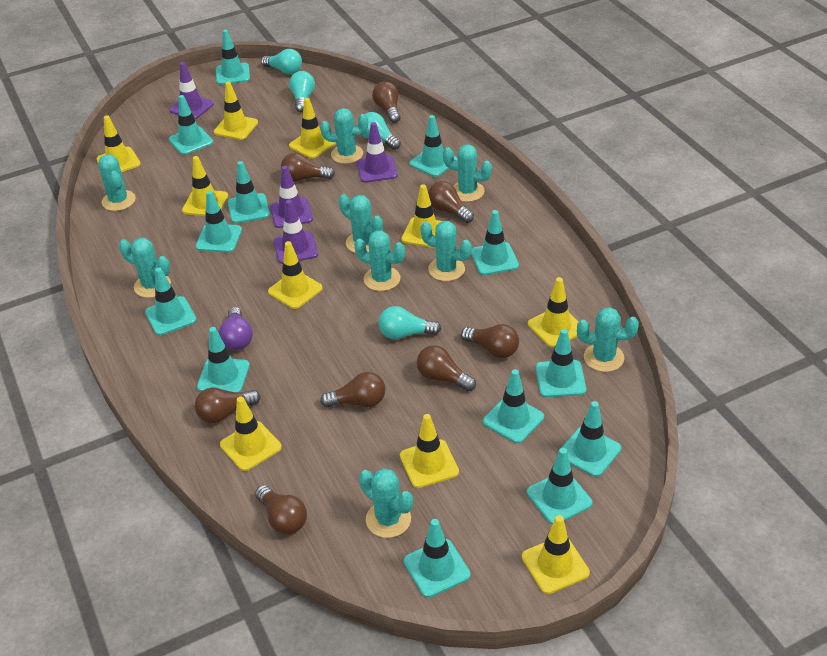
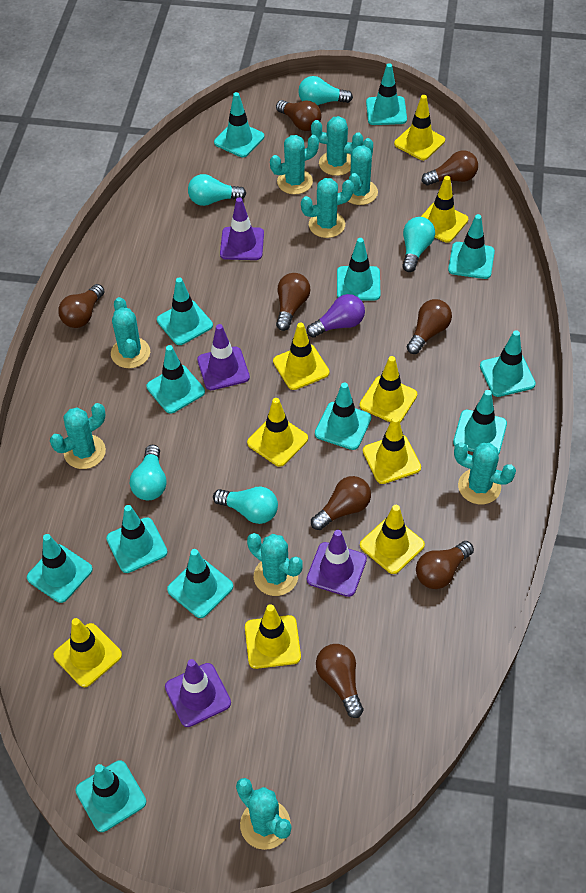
turquoise light bulb: [261,49,302,74] [289,71,315,112] [362,112,401,150] [378,306,441,339] = 4 -> [130,445,167,500] [188,174,246,206] [213,487,278,524] [298,76,353,105] [402,217,435,272] = 5
yellow traffic cone: [96,115,141,172] [182,156,228,216] [214,82,258,140] [220,397,282,471] [268,241,323,309] [289,98,336,158] [400,414,459,488] [401,184,442,248] [522,515,590,594] [528,277,579,348] = 10 -> [54,618,122,687] [245,604,301,669] [247,398,308,467] [273,322,330,390] [360,356,417,422] [360,505,425,574] [363,417,421,484] [394,95,445,160] [421,176,468,243] = 9

